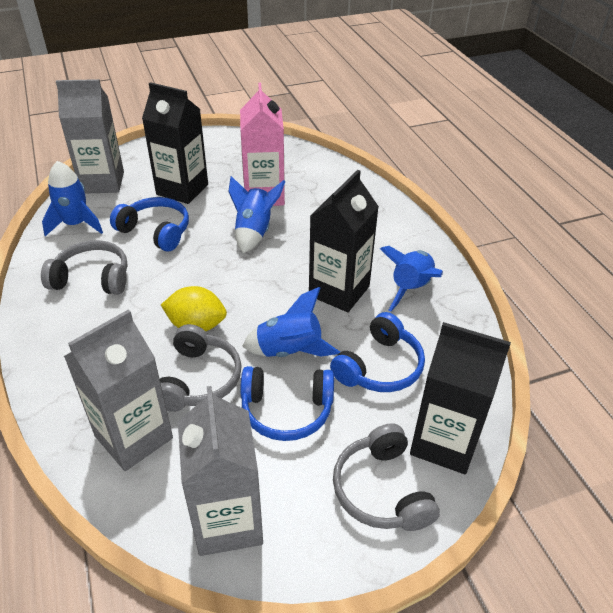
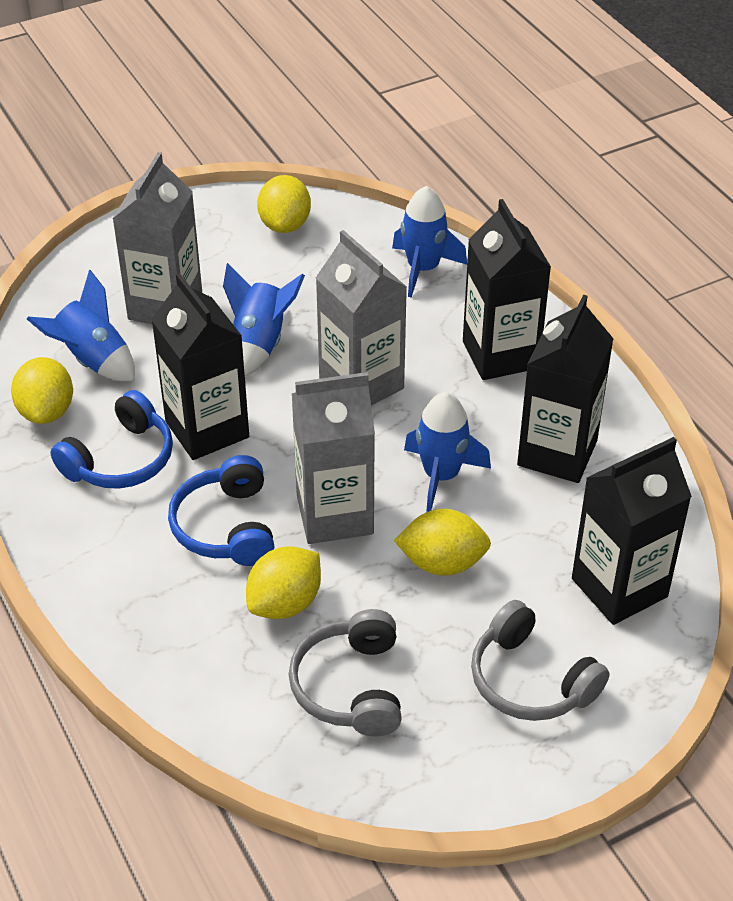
black carton: [142,82,208,204] [309,170,379,312] [410,322,511,474] = 3 -> [151,273,249,460] [463,199,551,380] [517,295,613,483] [572,437,692,625] = 4
blue headphones: [110,197,189,251] [240,366,334,441] [330,312,425,392] = 3 -> [50,390,173,489] [168,455,275,566] = 2
grey headphones: [41,240,127,295] [160,324,242,412] [333,423,440,531] = 3 -> [289,609,402,736] [471,600,609,721] = 2
pink carton: [240,83,285,206] = 1 -> none = 0
yellow lemon: [161,286,227,331] = 1 -> [11,357,73,424] [246,546,321,619] [257,175,311,233] [394,509,491,576] = 4

